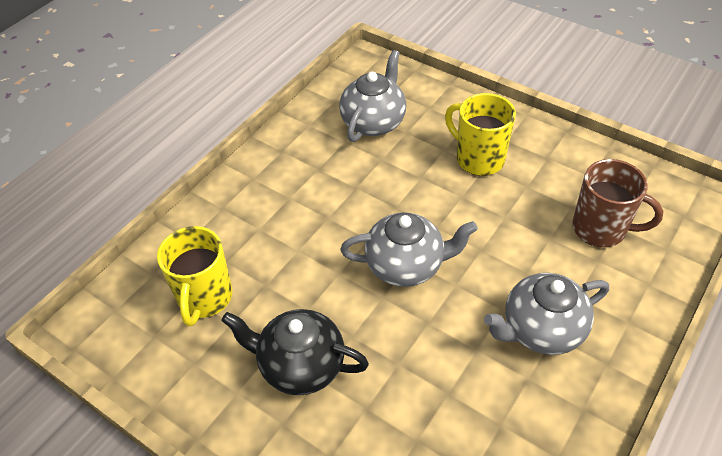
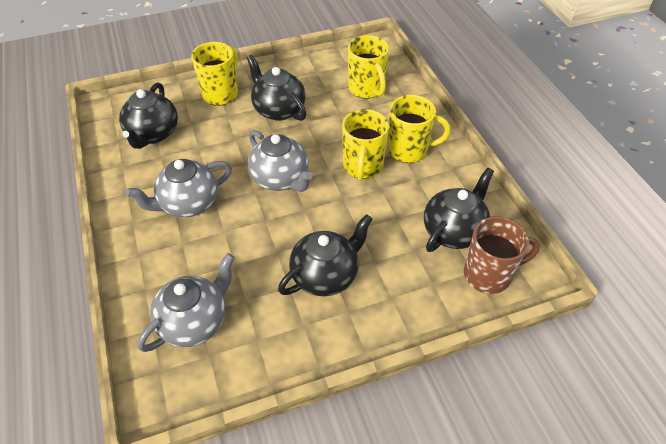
black teapot: [221,309,369,395] = 1 -> [119,82,178,149] [246,54,306,121] [278,214,373,296] [424,168,494,252] = 4
yellow mug: [157,226,233,326] [445,93,516,176] = 2 -> [191,42,238,106] [342,109,389,180] [348,35,389,99] [388,95,450,163] = 4

